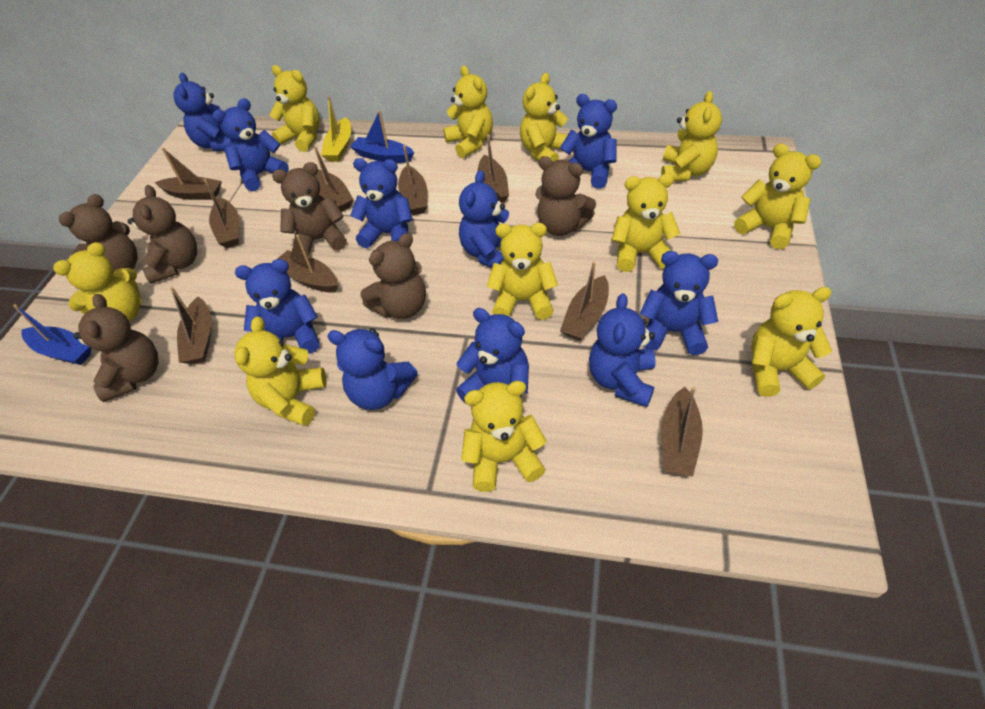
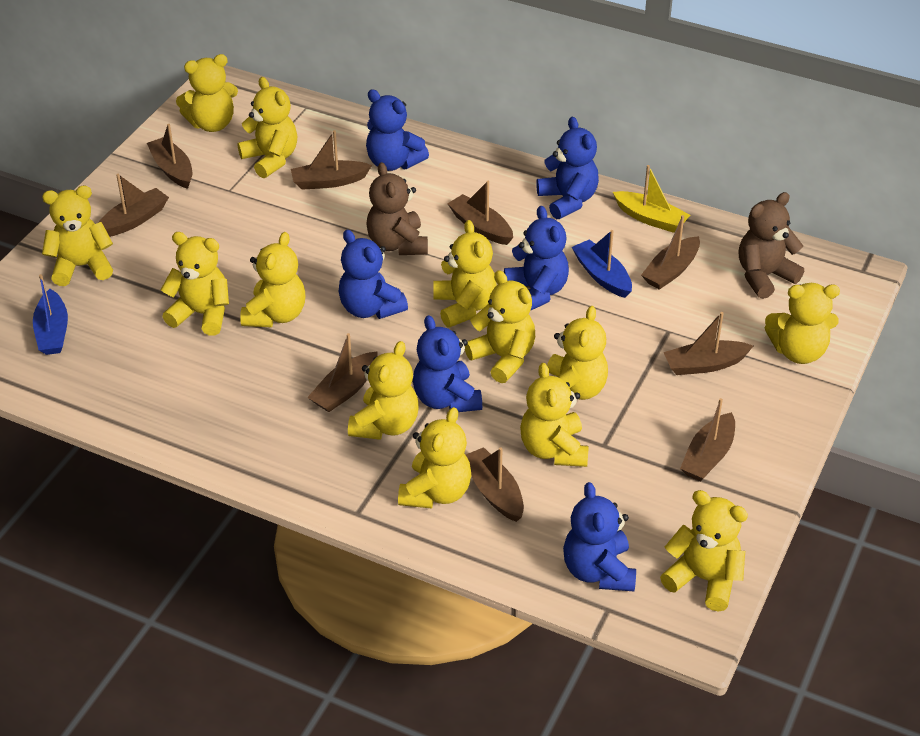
blue teddy bear: [173,73,231,151] [212,98,289,191] [235,259,320,354] [327,328,418,410] [350,158,413,248] [456,308,529,402] [459,170,509,268] [560,94,617,189] [589,293,656,407] [640,251,718,355] = 10 -> [338,230,408,319] [366,89,429,171] [413,315,482,412] [504,206,569,311] [536,117,599,219] [563,482,636,591] = 6
brown teddy bear: [59,194,138,272] [73,294,158,402] [128,185,197,284] [272,162,347,257] [361,233,426,319] [535,156,596,236] = 6 -> [366,162,428,255] [739,192,804,299] = 2
yellow teddy bear: [53,242,142,322] [235,317,327,426] [269,65,320,152] [443,65,493,158] [461,381,547,492] [486,223,558,320] [520,73,568,162] [612,173,680,272] [661,91,722,181] [734,143,821,249] [752,287,832,397] = 11 -> [42,186,113,286] [161,232,229,336] [176,54,238,132] [237,77,297,178] [240,232,305,327] [348,341,419,440] [398,407,471,509] [433,220,497,328] [465,270,535,383] [520,363,589,467] [547,306,608,400] [660,490,748,612] [765,283,840,364] = 13

